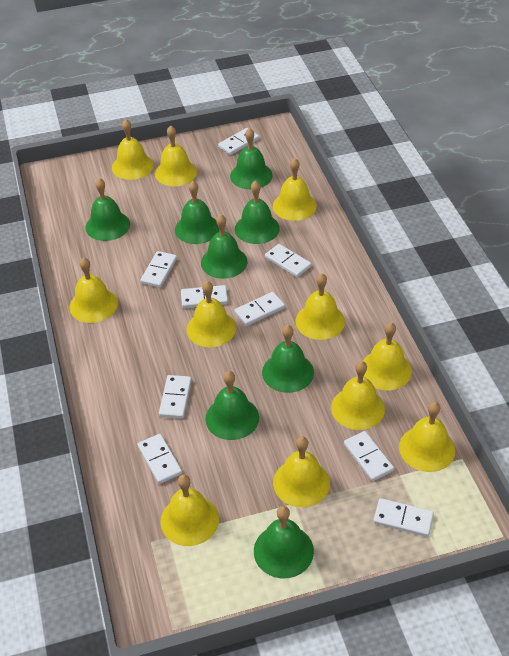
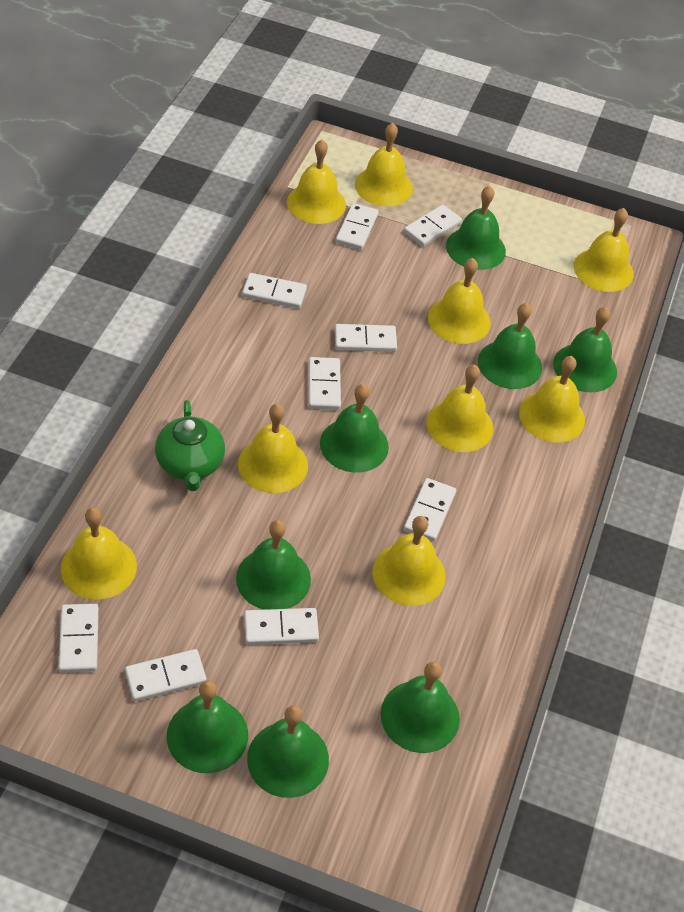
green teapot: none = 0 -> [155,400,225,491] = 1
yellow bell: [69,257,118,323] [112,119,154,180] [155,125,197,187] [160,475,219,546] [187,281,236,347] [273,158,317,221] [273,436,330,507] [296,273,345,340] [331,361,385,430] [362,322,412,391] [399,402,455,472] = 11 -> [61,507,137,600] [238,404,308,493] [287,139,346,224] [355,123,413,206] [372,516,446,606] [426,365,493,452] [428,258,491,344] [519,356,585,443] [574,208,634,292] = 9

